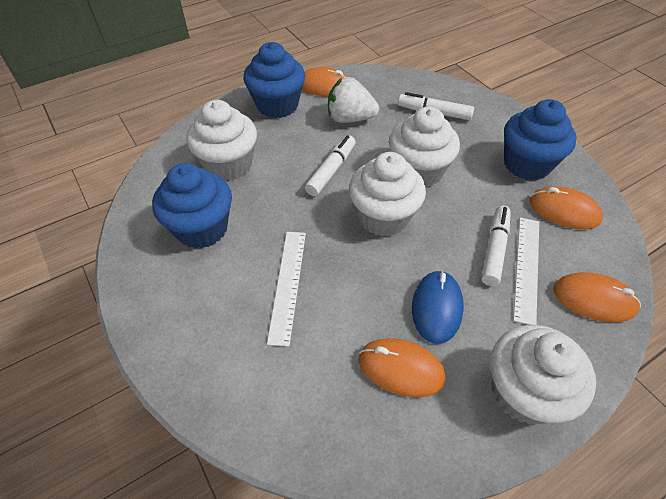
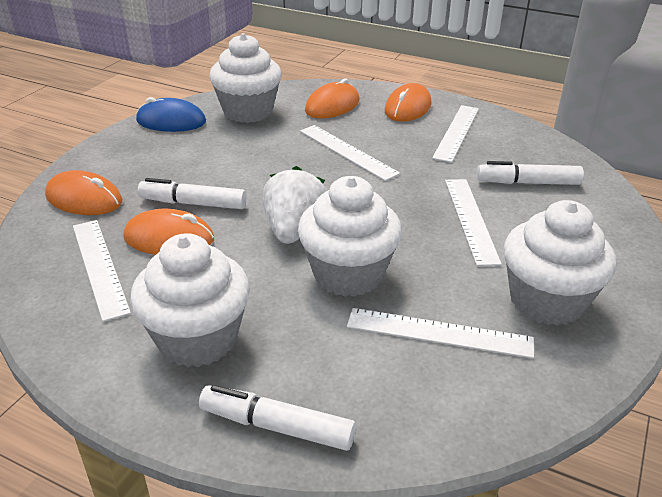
blue cupcake: [152,163,232,248] [243,42,305,118] [504,99,577,181] = 3 -> none = 0
white ruler: [267,232,306,347] [513,218,539,325] = 2 -> [73,220,131,322] [300,125,400,181] [347,308,534,358] [432,105,479,163] [445,179,502,266] = 5

